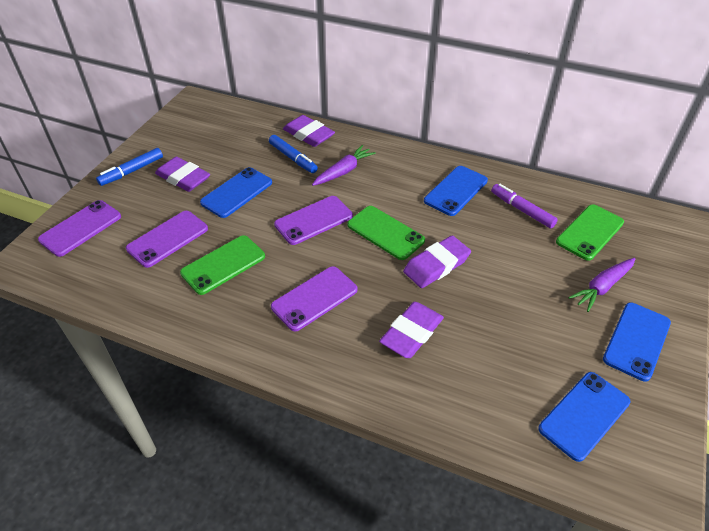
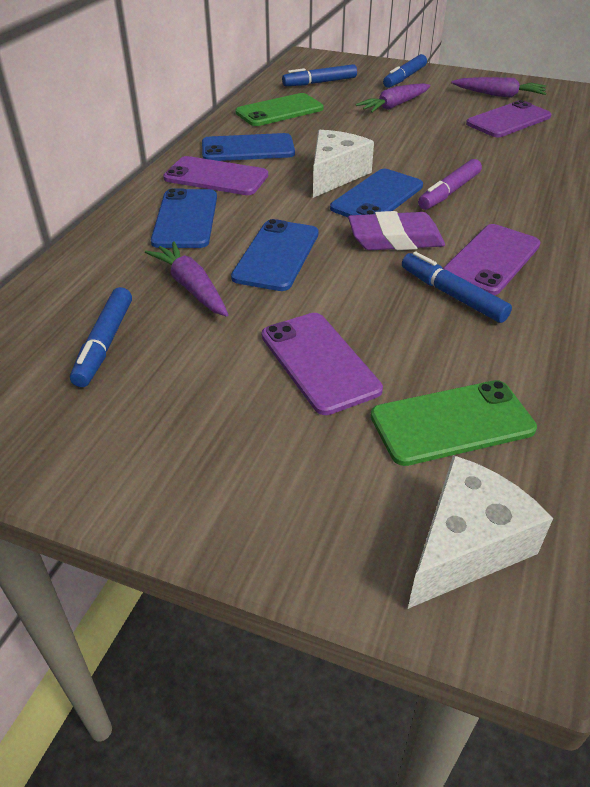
blue marker: [96,148,163,186] [269,135,318,173] = 2 -> [70,287,132,387] [282,64,357,86] [383,54,427,88] [402,251,512,323] = 4
green phone: [180,235,265,295] [347,206,425,260] [556,204,624,261] = 3 -> [235,93,324,126] [371,380,537,466] = 2
purple carrot: [312,145,376,186] [568,258,636,312] = 2 -> [145,241,228,317] [356,83,431,113] [451,77,546,98] = 3
purple eraser: [155,157,210,192] [283,115,335,147] [379,302,444,358] [403,236,471,288] = 4 -> [348,211,445,250] = 1
white cheese: none = 0 -> [313,130,374,198] [408,455,553,609] = 2

